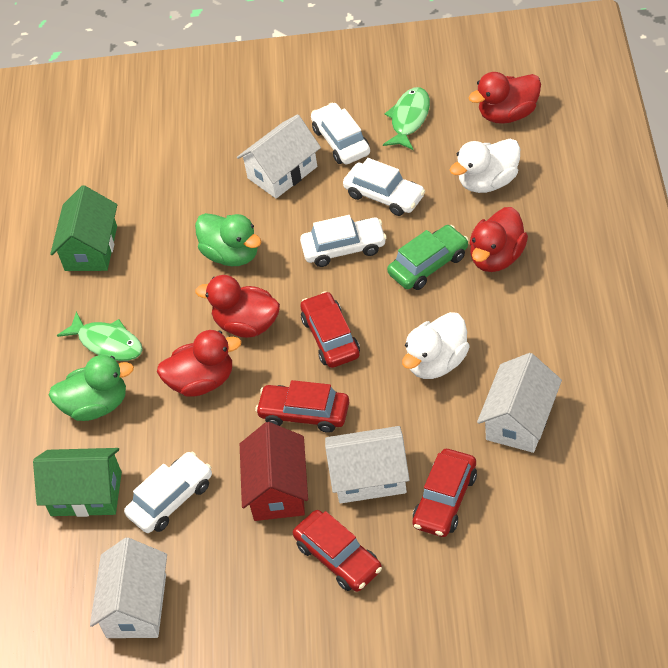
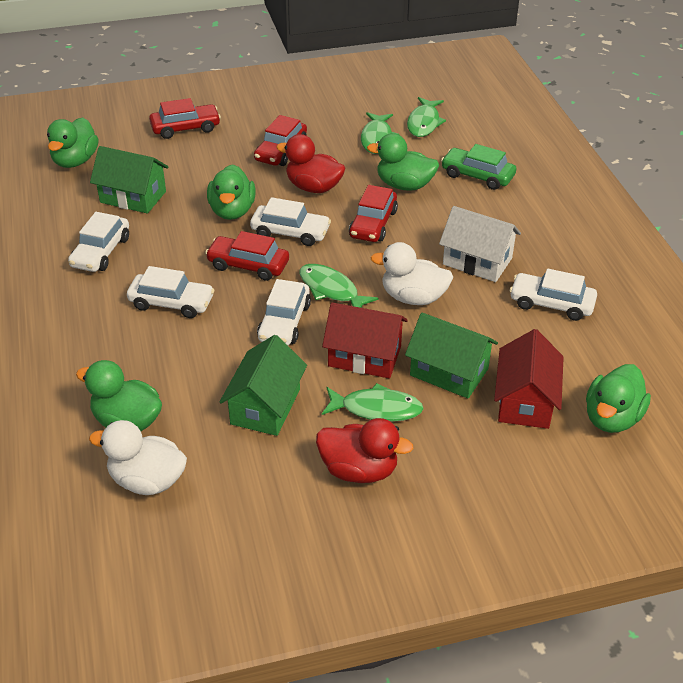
green duck: [49,355,134,421] [195,213,261,266] = 2 -> [47,117,99,168] [76,360,162,431] [207,164,256,220] [367,133,439,191] [586,364,651,433] = 5
green fish: [57,311,143,361] [383,87,430,150] = 2 -> [299,264,378,308] [322,383,424,422] [361,112,399,154] [407,97,446,137] = 4
green house: [33,448,122,517] [50,185,117,271] = 2 -> [90,146,169,214] [220,335,307,436] [405,313,498,398] = 3
red duck: [157,330,241,397] [196,275,280,338] [469,72,541,124] [470,207,528,272] = 4 -> [276,134,345,193] [316,418,414,483] = 2
red house: [240,422,308,521] = 1 -> [322,302,408,378] [494,329,564,429] = 2
white car: [124,452,212,533] [300,215,387,267] [311,103,370,164] [343,158,425,216] = 4 -> [68,212,129,272] [127,266,214,318] [250,197,331,246] [257,279,311,345] [510,269,597,321] = 5
white house: [90,538,167,638] [237,114,321,199] [325,426,410,504] [477,353,562,453] = 4 -> [439,206,521,282] = 1

